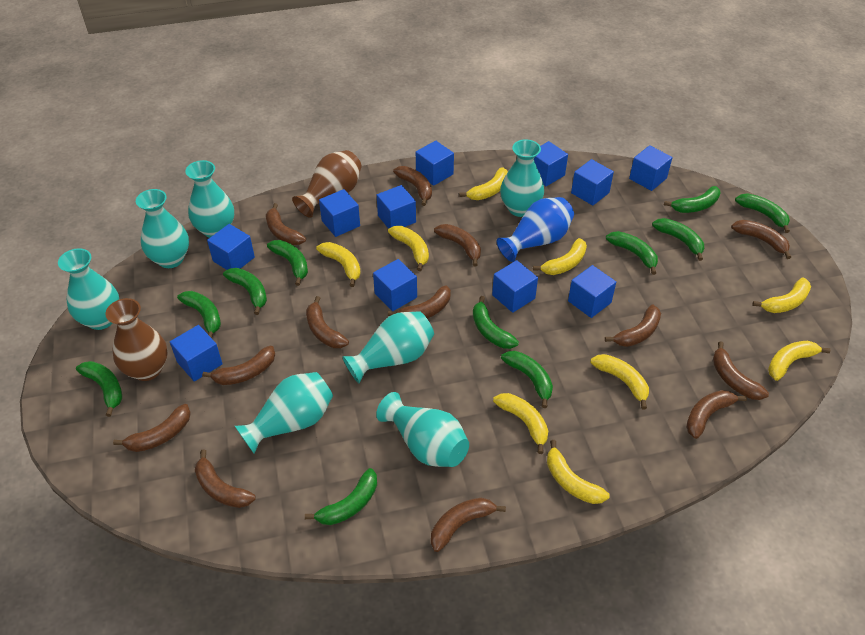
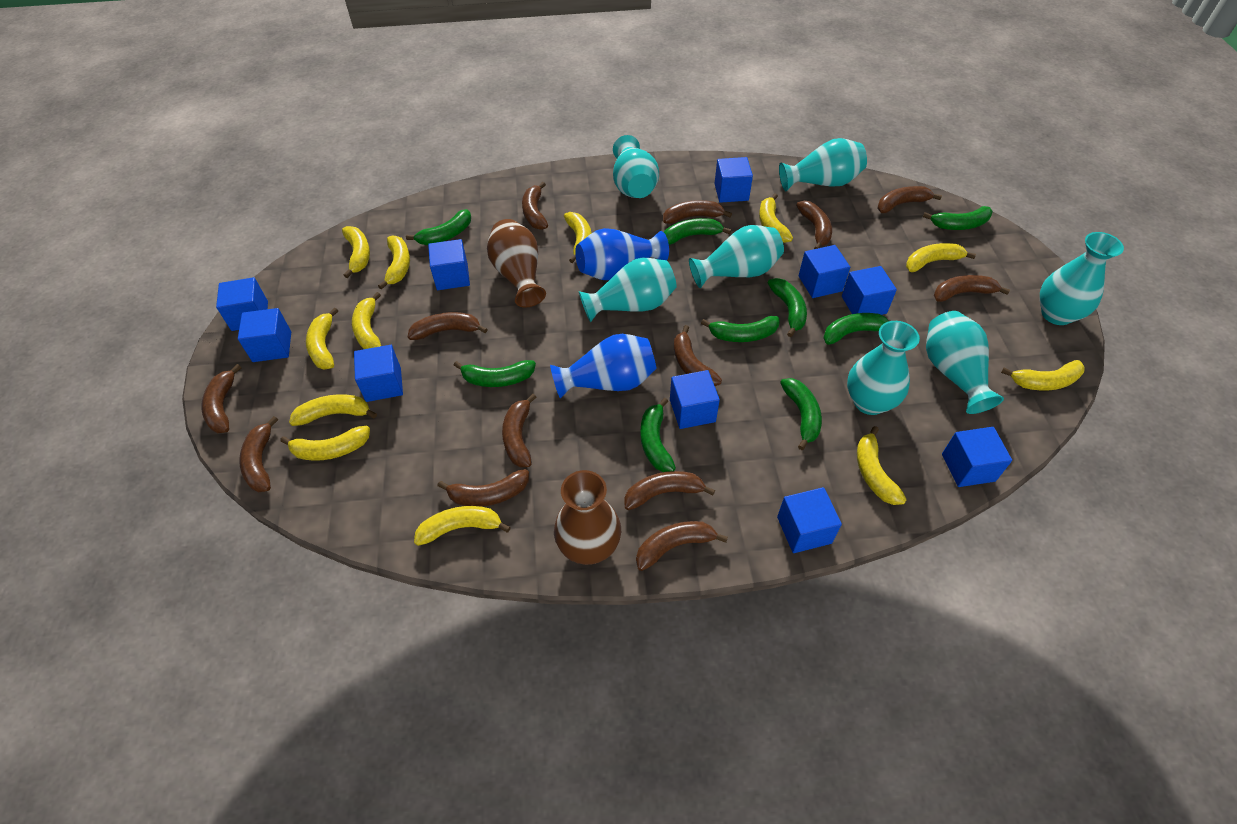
blue cube: [170,325,223,382] [207,224,255,270] [319,189,360,237] [373,259,417,311] [377,185,416,229] [416,141,454,186] [492,260,538,313] [534,141,568,186] [568,265,616,318] [571,159,614,206] [629,145,673,191] = 11 -> [216,277,268,331] [238,308,291,362] [354,345,403,402] [428,239,470,290] [670,370,720,429] [715,157,753,203] [777,487,842,553] [798,245,850,298] [842,266,897,315] [942,427,1012,487] = 10
blue vase: [497,197,574,262] = 1 -> [550,334,657,399] [575,228,669,280] = 2
green banana: [76,361,122,417] [177,291,221,338] [223,268,267,315] [267,240,308,286] [305,468,377,525] [473,296,519,349] [501,351,553,408] [606,231,658,275] [652,218,704,261] [664,186,720,213] [735,193,790,233] = 11 -> [406,209,471,245] [454,360,536,387] [640,398,676,472] [664,218,731,245] [701,316,780,342] [768,278,807,337] [780,378,822,450] [823,313,889,345] [923,206,993,230] = 9
yellow banana: [316,242,361,287] [388,226,429,271] [459,167,508,200] [493,393,548,454] [533,238,587,275] [547,440,610,504] [590,354,649,409] [752,278,811,313] [768,341,830,381] = 9 -> [280,426,370,461] [289,394,377,426] [306,307,338,370] [342,226,370,278] [352,292,381,349] [378,235,410,290] [414,506,511,546] [564,212,591,263] [759,193,793,243] [857,426,907,505] [906,243,976,272] [1001,360,1085,391] = 12

